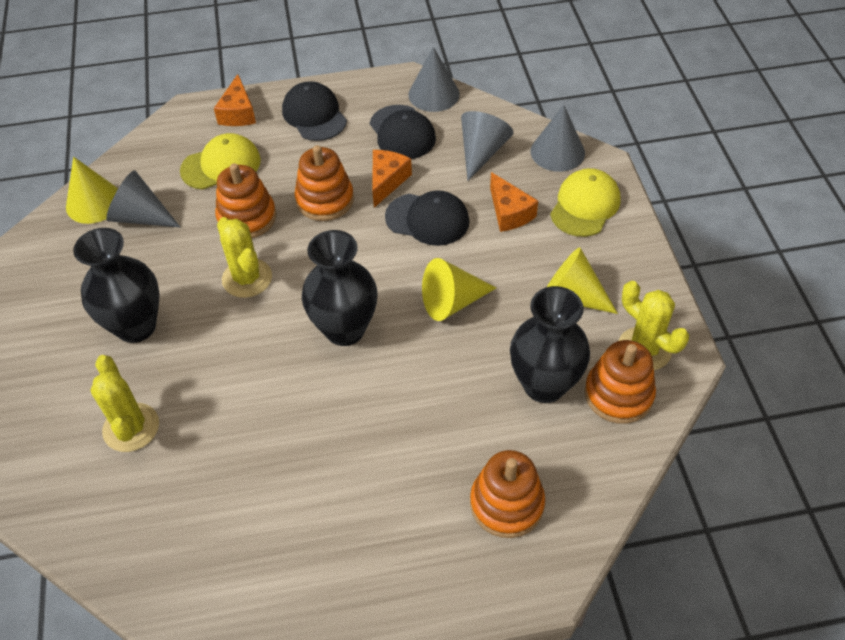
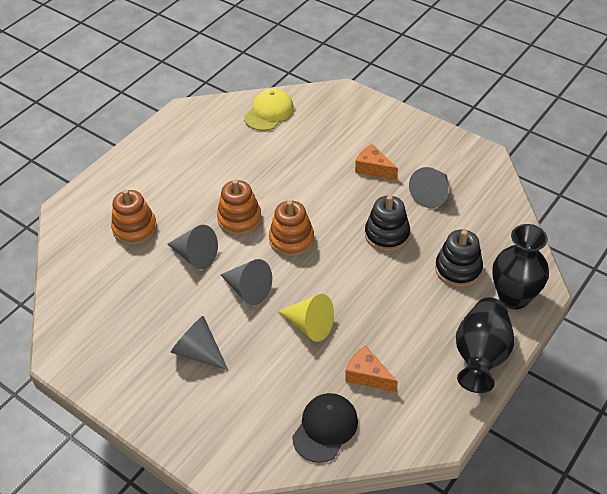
black cap: [282,81,347,141] [370,105,436,159] [385,190,470,246] = 3 -> [292,393,358,463] = 1
black stacking toy: none = 0 -> [365,195,410,252] [435,229,483,287] = 2
black vase: [73,228,160,343] [302,230,377,346] [510,286,590,403] = 3 -> [456,298,514,393] [492,224,549,309] = 2
orange cheese: [214,74,256,126] [372,150,412,208] [490,172,538,232] = 3 -> [345,345,398,392] [355,144,398,180] = 2
orange stacking toy: [215,163,276,238] [294,145,354,221] [470,450,545,538] [584,340,656,424] = 4 -> [111,189,157,245] [217,179,262,235] [269,200,314,257] = 3
yellow cactus: [90,355,159,452] [217,217,272,298] [618,281,689,370] = 3 -> none = 0
yellow cap: [180,133,261,190] [550,168,621,237] = 2 -> [244,88,294,131] = 1
yellow cone: [66,157,118,224] [422,258,496,321] [547,247,618,314] = 3 -> [278,294,334,342] = 1

